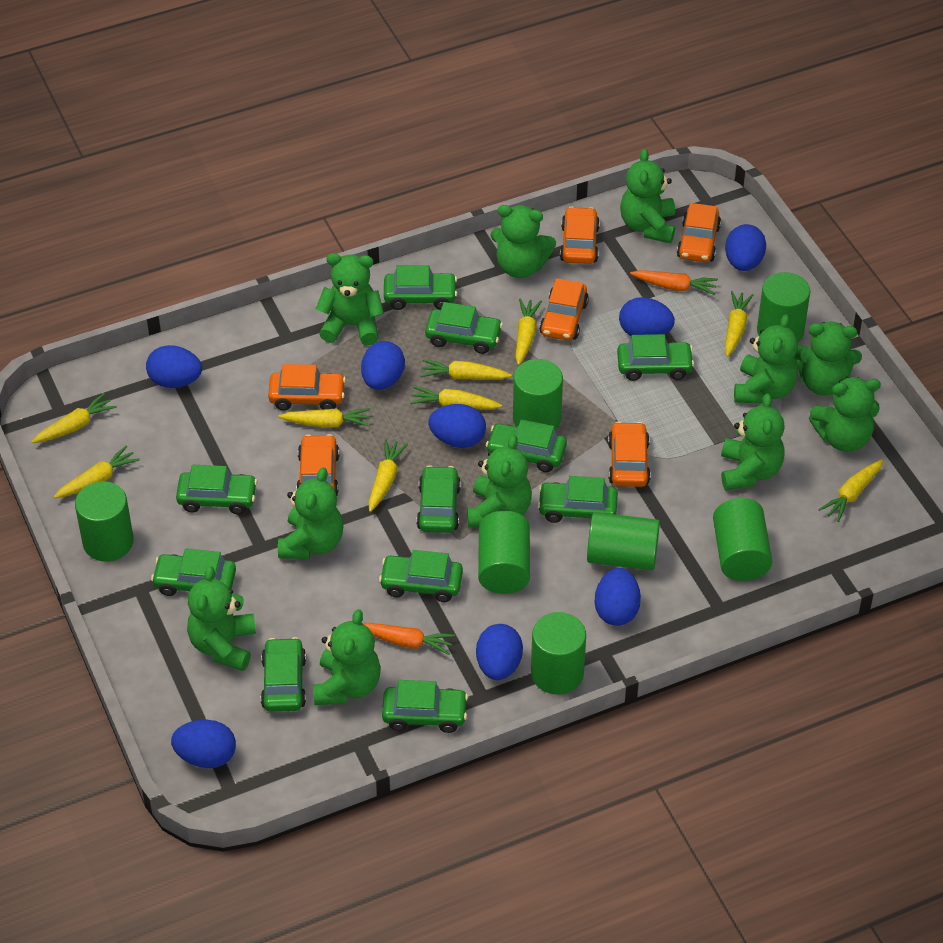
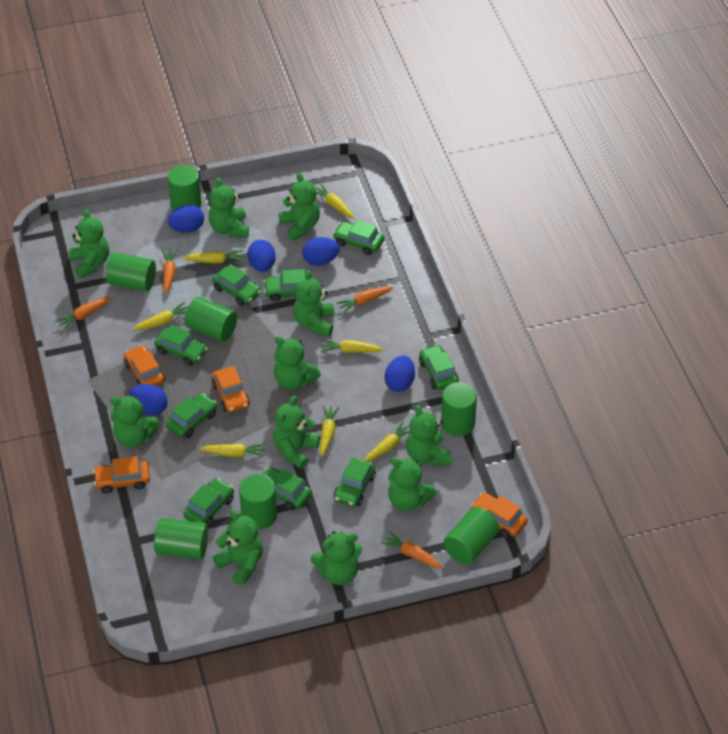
blue egg: [146,345,202,388] [171,720,236,768] [361,341,405,390] [428,404,486,448] [476,624,523,680] [594,568,641,626] [619,297,675,336] [725,224,766,271] = 8 -> [129,384,168,415] [168,205,204,233] [247,240,276,272] [302,237,339,266] [385,356,415,392] = 5
green car: [151,549,236,596] [176,465,257,515] [261,637,306,712] [379,550,463,602] [382,680,468,733] [384,265,457,310] [416,466,461,533] [425,302,503,354] [486,419,567,472] [537,476,618,523] [617,334,694,381] = 11 -> [154,325,208,366] [166,393,217,438] [183,478,234,527] [212,264,261,306] [263,269,314,302] [263,467,312,511] [333,220,384,255] [334,458,376,507] [419,345,459,390] = 9
orange car: [268,364,346,411] [296,434,340,495] [539,278,589,341] [560,207,600,264] [608,421,651,487] [677,203,721,262] = 6 -> [93,456,150,494] [124,345,165,386] [212,366,250,412] [471,493,528,538] = 4
orange carrot: [362,623,455,655] [630,270,718,295] = 2 -> [55,297,111,330] [162,249,177,294] [336,286,393,313] [380,531,443,569] = 4
yellow carrot: [31,393,117,443] [54,445,140,498] [278,408,371,428] [369,439,408,512] [410,386,502,409] [421,359,512,379] [516,299,542,365] [725,291,753,357] [818,460,883,522] = 9 -> [133,302,188,330] [183,250,244,264] [200,443,266,457] [316,184,354,219] [320,405,340,457] [321,339,384,353] [365,421,410,461] = 7

